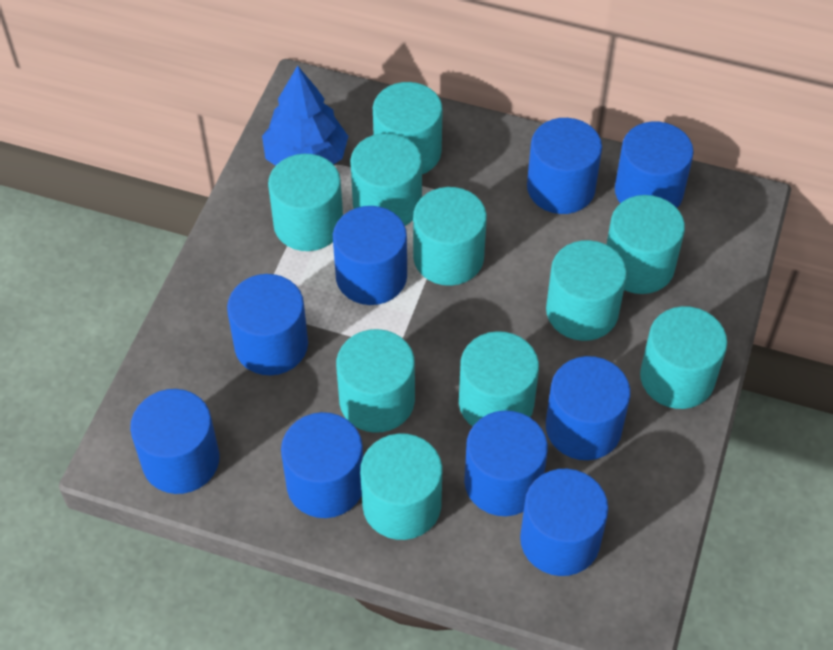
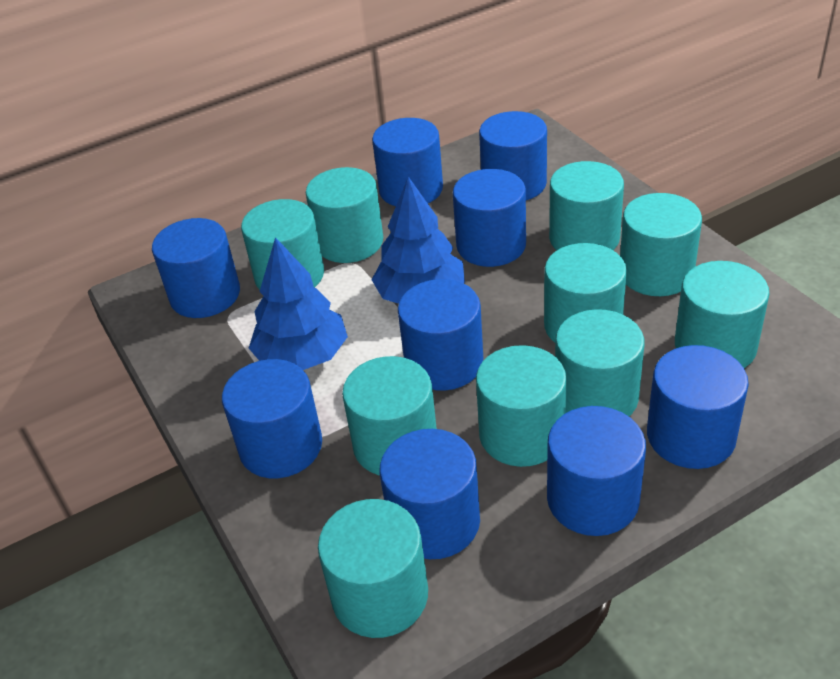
blue tree: [262,66,348,166] = 1 -> [249,237,348,370] [371,177,465,304] = 2

